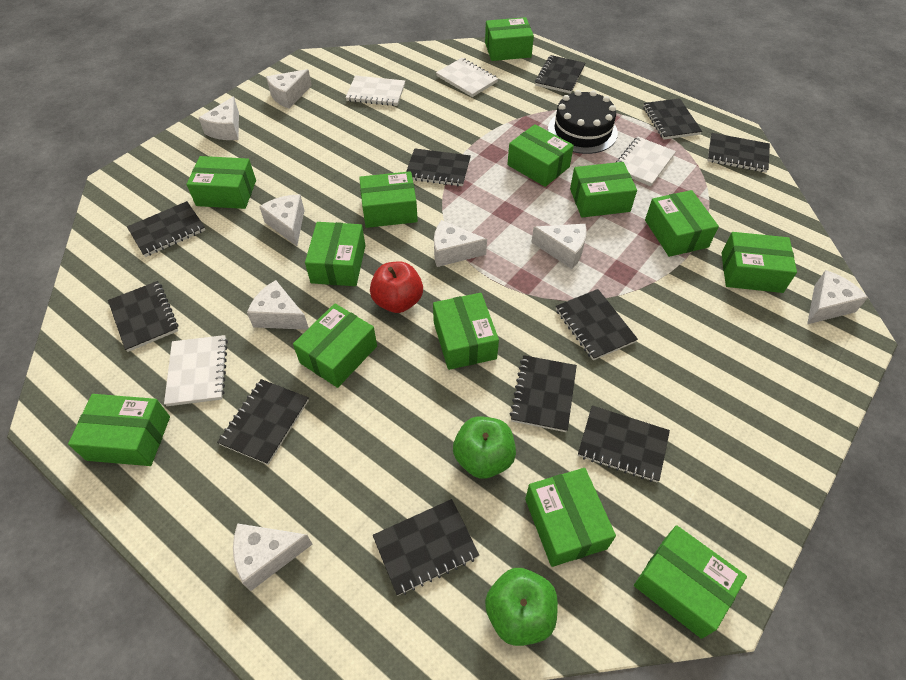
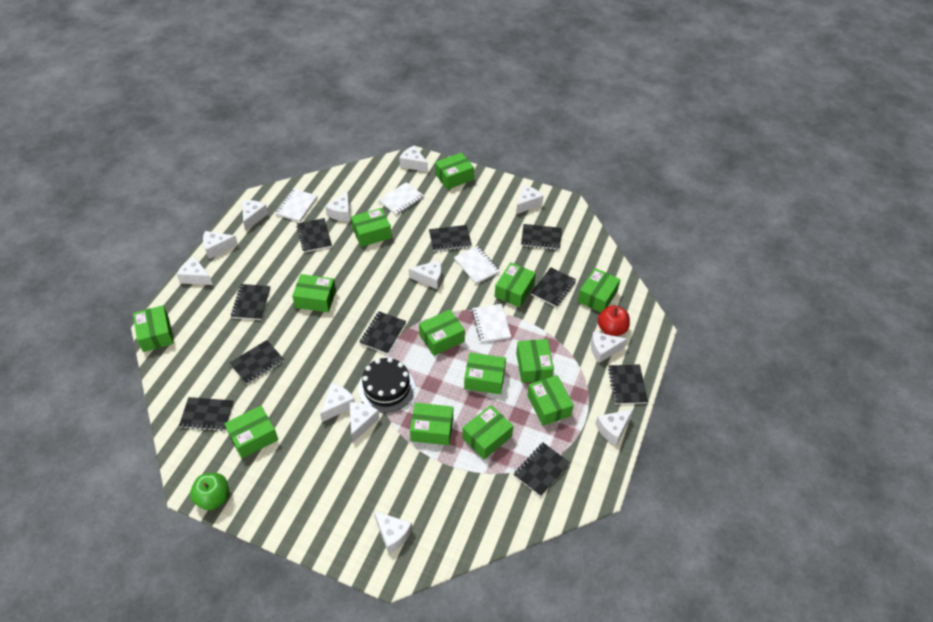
black notebook: [108,281,178,352] [127,201,205,257] [217,379,309,465] [373,499,479,596] [406,148,471,186] [510,355,577,432] [535,55,585,94] [556,289,638,360] [578,405,670,482] [643,98,702,140] [707,133,770,173] = 11 -> [179,397,234,431] [230,340,284,385] [231,284,270,320] [297,218,332,253] [359,311,406,354] [429,225,472,252] [514,443,570,497] [521,224,562,250] [531,267,576,307] [608,364,648,404] = 10
green apple: [453,416,516,479] [485,568,558,646] = 2 -> [190,473,229,510] = 1
white cheese: [199,97,239,140] [233,523,312,591] [247,280,309,330] [259,195,305,246] [266,69,312,109] [434,220,487,267] [531,224,587,269] [807,270,868,324] = 8 -> [177,257,213,285] [203,231,238,259] [242,200,268,231] [320,383,355,422] [325,191,350,221] [349,402,379,442] [374,511,412,554] [399,145,428,172] [409,260,441,290] [516,185,544,214] [591,332,628,363] [595,409,633,445] = 12

